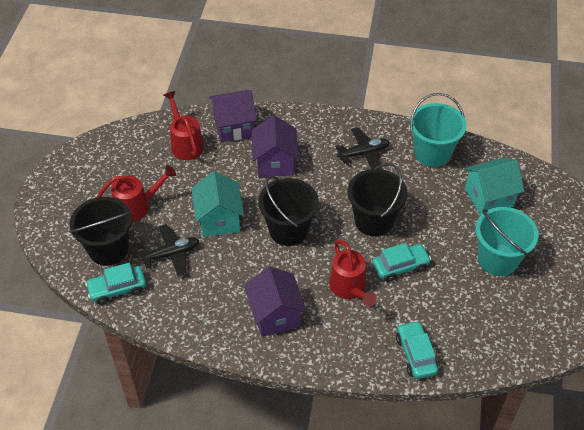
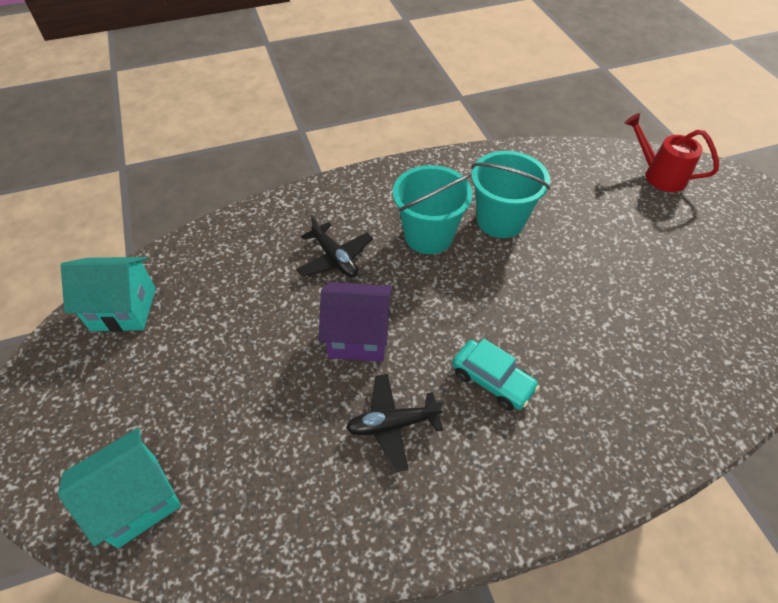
black bucket: [70,197,132,266] [258,176,319,246] [348,163,408,236] = 3 -> none = 0
purple house: [209,90,257,142] [244,266,307,337] [252,115,299,177] = 3 -> [319,282,392,362] = 1
red watering can: [97,165,176,222] [164,91,204,160] [329,240,377,306] = 3 -> [624,113,719,192] = 1
turquoise car: [85,263,146,305] [372,243,431,282] [396,320,438,379] = 3 -> [452,338,540,411] = 1

